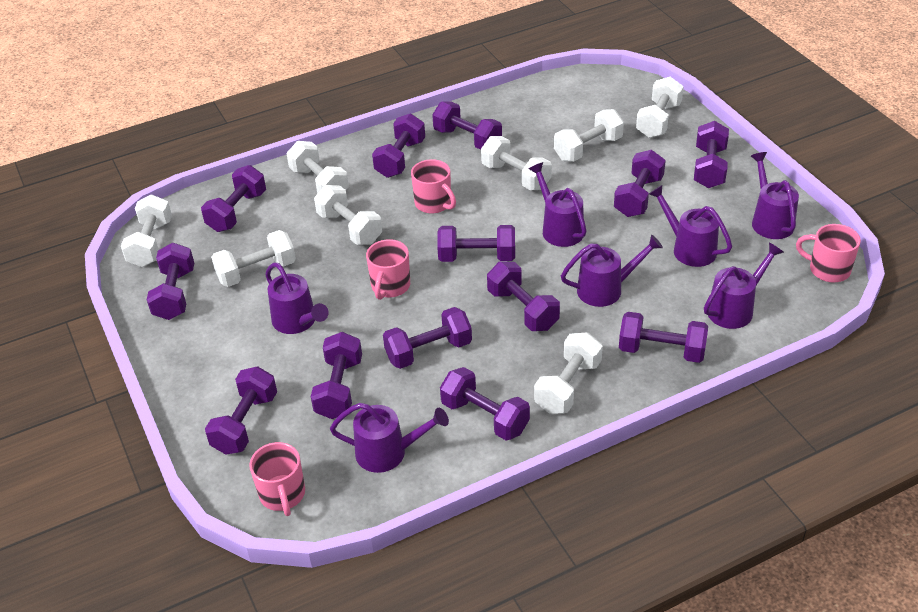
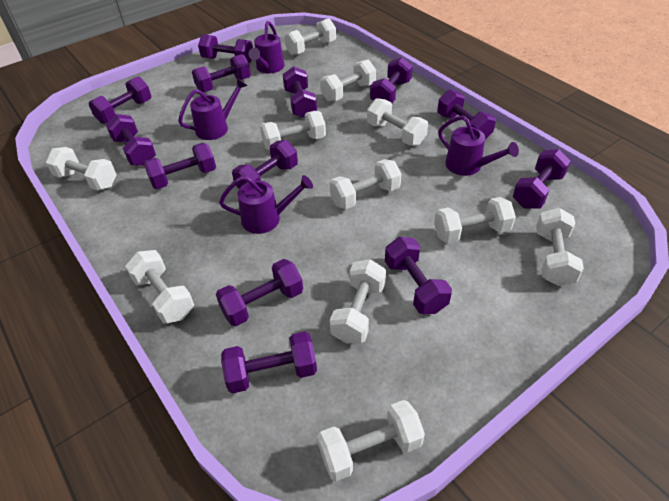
pink mug: [249,442,305,516] [366,239,410,300] [411,159,456,214] [796,224,861,282] = 4 -> none = 0
purple watering can: [265,262,329,334] [330,403,449,473] [529,162,587,247] [561,235,663,307] [649,185,732,267] [704,242,784,329] [751,152,799,239] = 7 -> [178,78,247,140] [219,175,313,234] [249,21,285,73] [438,115,519,176] = 4
white dumbbell: [121,195,172,267] [211,230,296,287] [286,141,349,194] [314,185,382,245] [481,136,552,190] [534,332,603,414] [554,109,624,162] [636,77,684,138] = 8 -> [46,147,117,191] [125,250,194,323] [260,111,326,150] [284,18,336,56] [317,400,425,481] [320,60,376,102] [330,159,401,209] [330,259,386,344] [367,98,428,146] [434,197,516,244] [536,208,584,286] = 11

